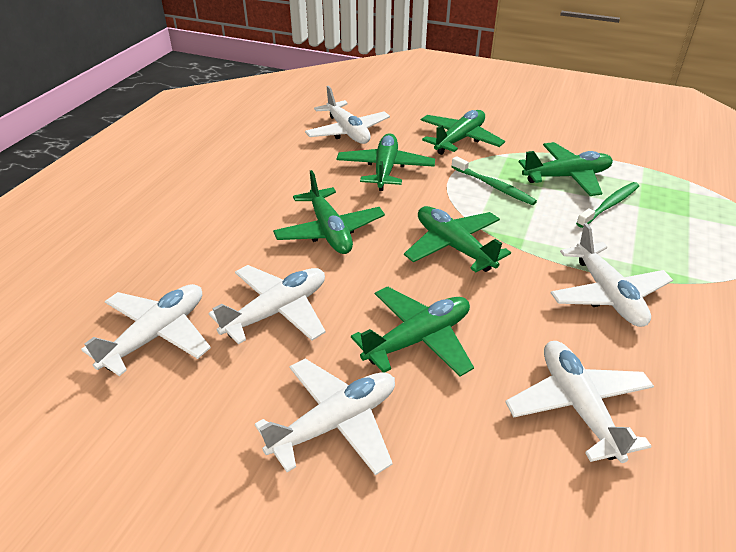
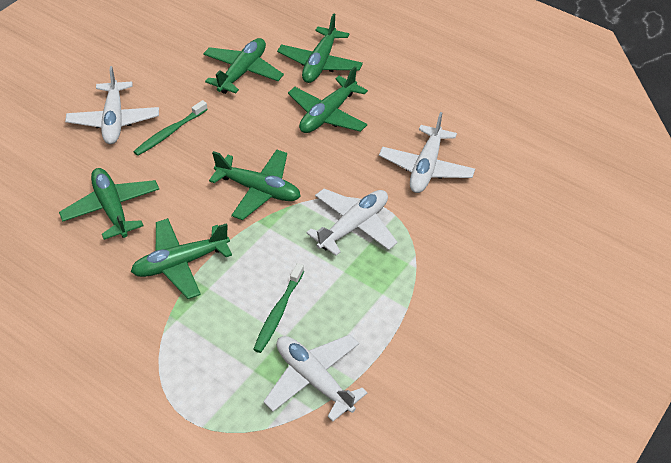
white plane: [81,284,211,376] [209,265,326,344] [255,359,395,475] [305,86,390,144] [505,341,654,463] [550,223,673,327] = 6 -> [65,66,159,144] [263,334,368,422] [306,189,398,256] [379,112,475,193] = 4

